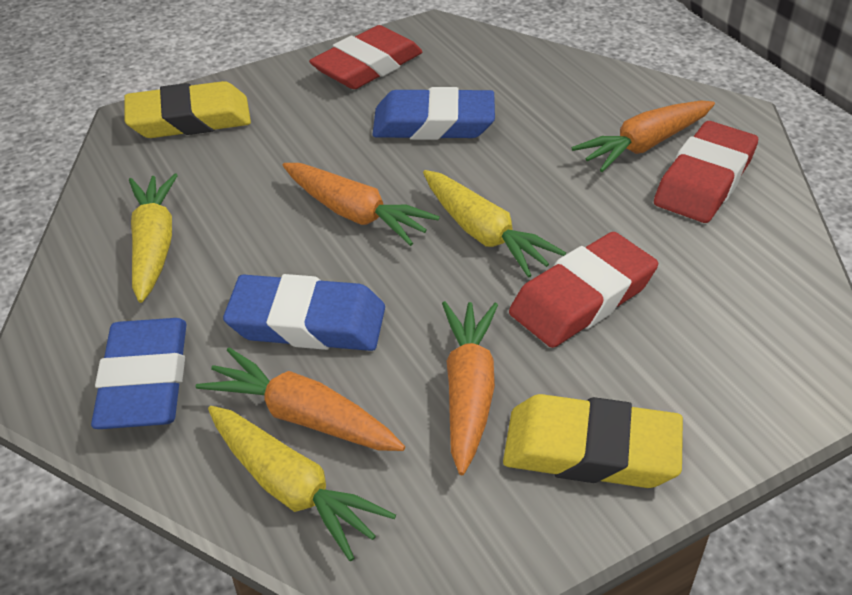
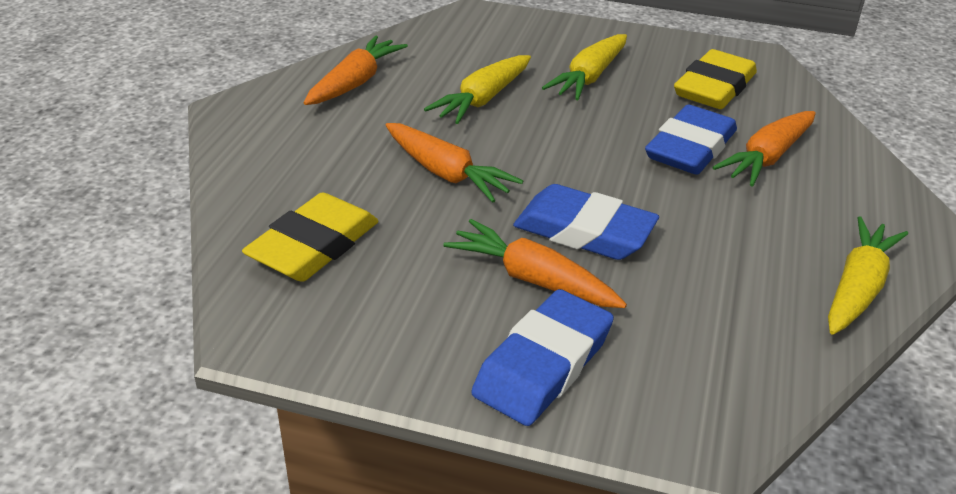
red eraser: [309,25,423,89] [509,232,658,348] [654,121,758,223] = 3 -> none = 0

